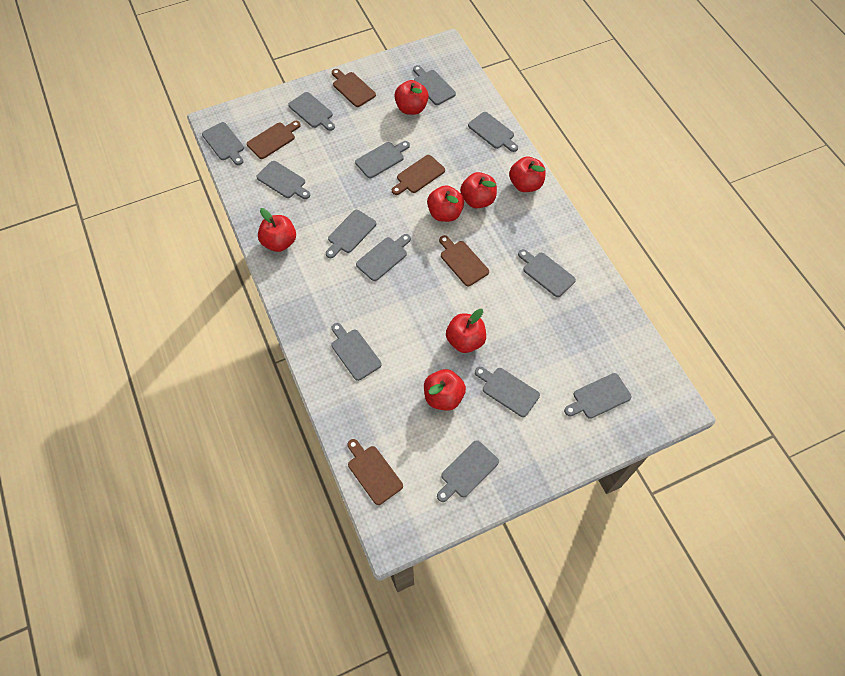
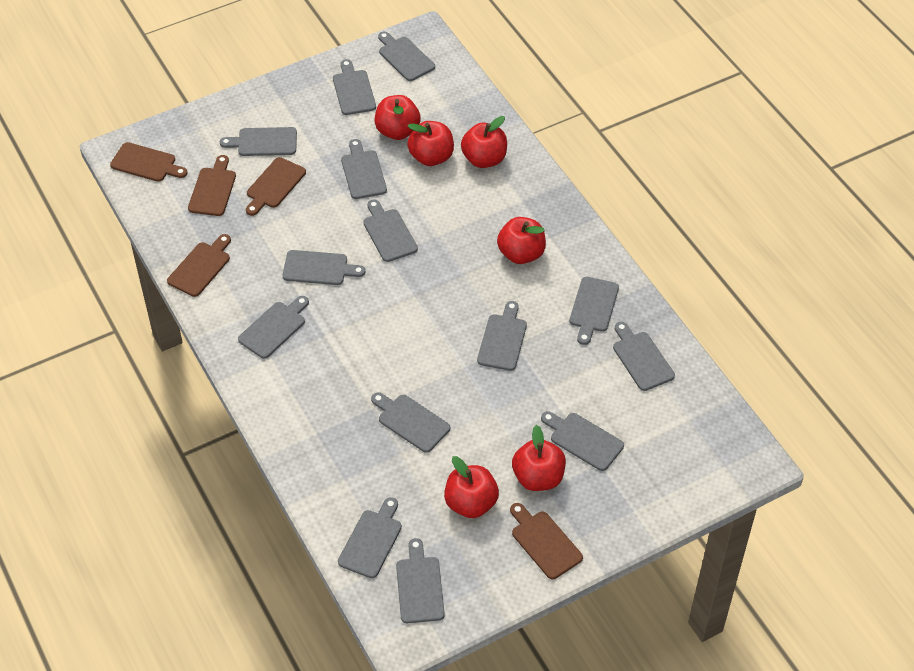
grey cutting board: [202,122,244,165] [256,161,310,199] [288,92,335,131] [326,210,376,258] [331,323,382,381] [355,141,410,178] [356,234,411,281] [413,65,456,105] [437,440,499,502] [468,112,518,152] [475,367,540,417] [518,249,576,297] [564,373,632,419] = 13 -> [220,127,297,156] [238,296,309,359] [283,250,365,285] [333,59,376,115] [338,497,402,578] [341,139,387,199] [363,200,418,262] [371,392,450,453] [378,31,435,81] [396,538,445,623] [477,301,527,371] [541,411,624,471] [570,277,619,345] [613,322,675,391] = 14
red apple: [258,208,296,252] [394,80,429,115] [424,369,466,411] [427,185,464,222] [446,309,486,353] [460,172,497,208] [509,157,546,192] = 7 -> [375,95,421,140] [407,121,454,166] [444,456,499,518] [461,116,507,168] [497,217,546,264] [512,425,566,491] = 6

